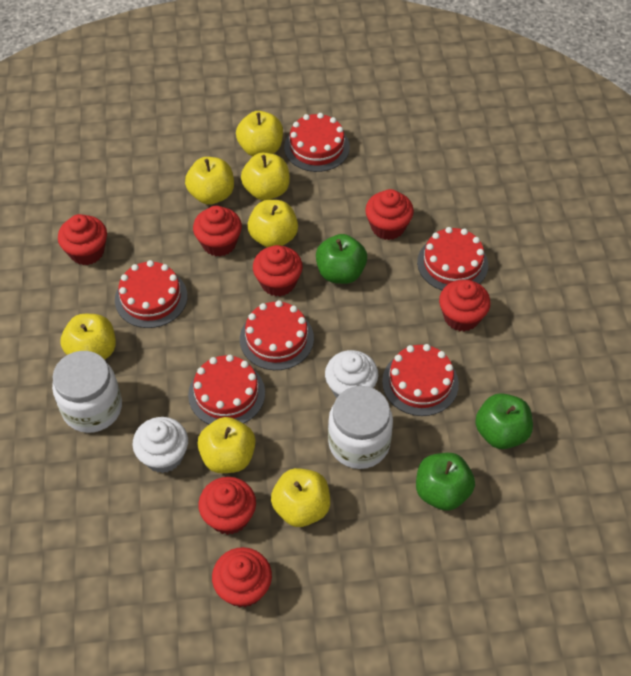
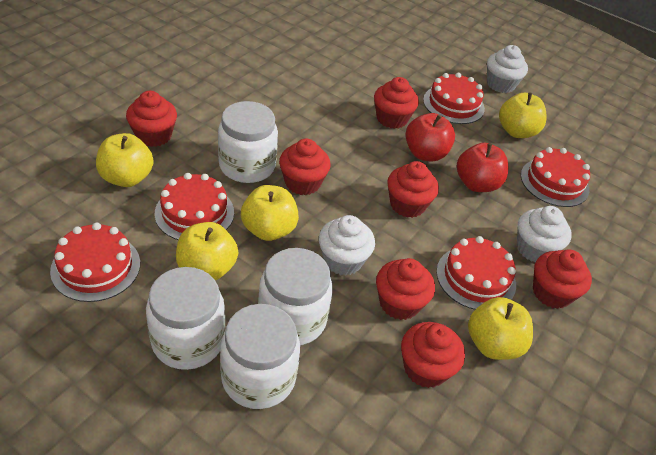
green apple: [316,234,367,284] [416,453,475,511] [475,393,533,449] = 3 -> none = 0
red apple: none = 0 -> [405,113,455,161] [457,143,508,192] = 2
red cake: [115,260,187,328] [188,355,265,424] [240,300,314,370] [284,113,350,172] [382,344,459,416] [417,227,488,290] = 6 -> [50,222,140,302] [154,173,234,240] [423,73,485,124] [436,236,516,310] [521,147,590,207] = 5
white cupcake: [132,417,188,473] [325,350,378,398] = 2 -> [319,215,375,276] [487,45,528,93] [517,206,572,262] = 3
white jar: [52,351,122,433] [328,386,393,469] = 2 -> [146,267,225,370] [218,101,278,183] [220,304,300,409] [258,248,333,345] = 4
yellow apple: [60,314,116,360] [185,157,234,205] [197,417,256,473] [236,111,283,157] [241,153,290,200] [247,200,298,247] [271,468,330,527] = 7 -> [96,133,153,187] [176,222,238,280] [241,185,299,241] [468,297,533,360] [499,92,547,138] = 5

